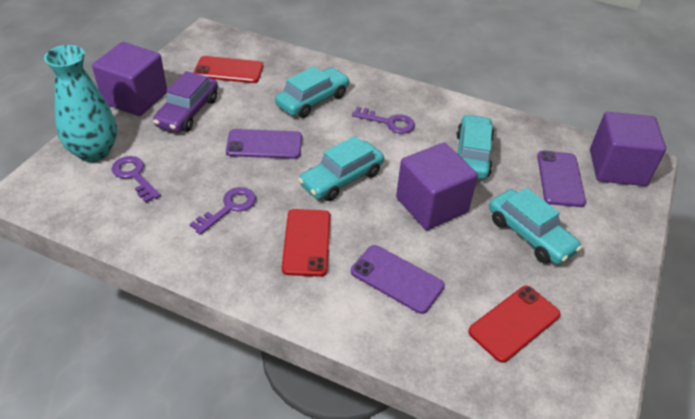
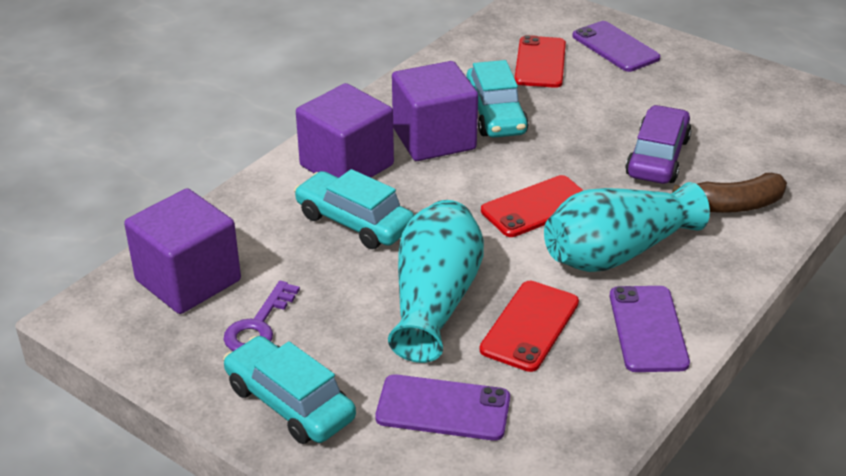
brown banana: none = 0 -> [672,173,787,213] = 1
purple key: [112,156,161,203] [190,187,256,235] [352,107,415,134] = 3 -> [223,281,300,351] = 1
turquoise car: [275,66,350,118] [298,136,384,201] [456,114,494,179] [489,188,582,265] = 4 -> [223,336,356,444] [294,169,414,249] [466,60,529,138] = 3
turquoise vase: [44,45,117,162] = 1 -> [388,200,484,363] [544,182,710,272] = 2

